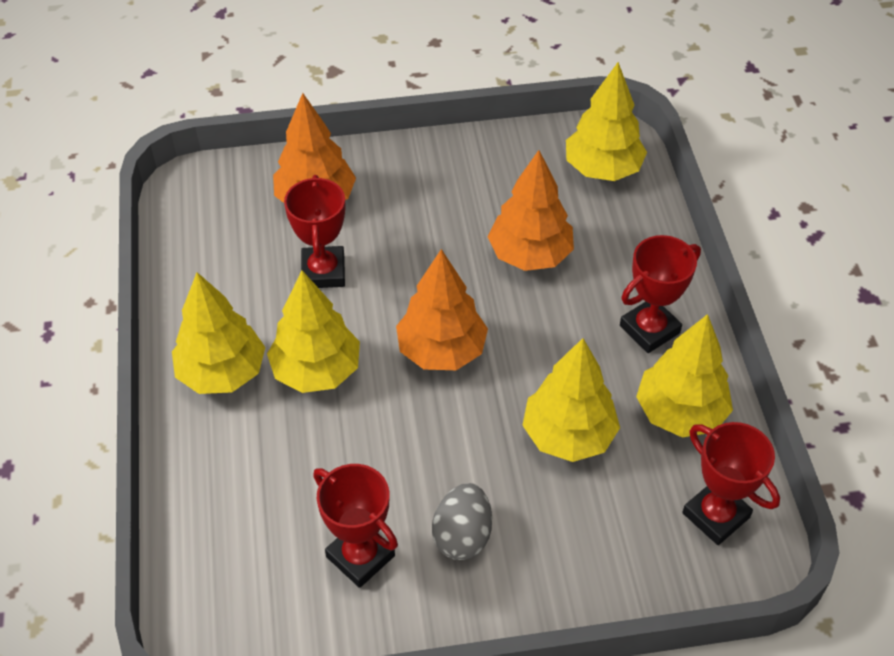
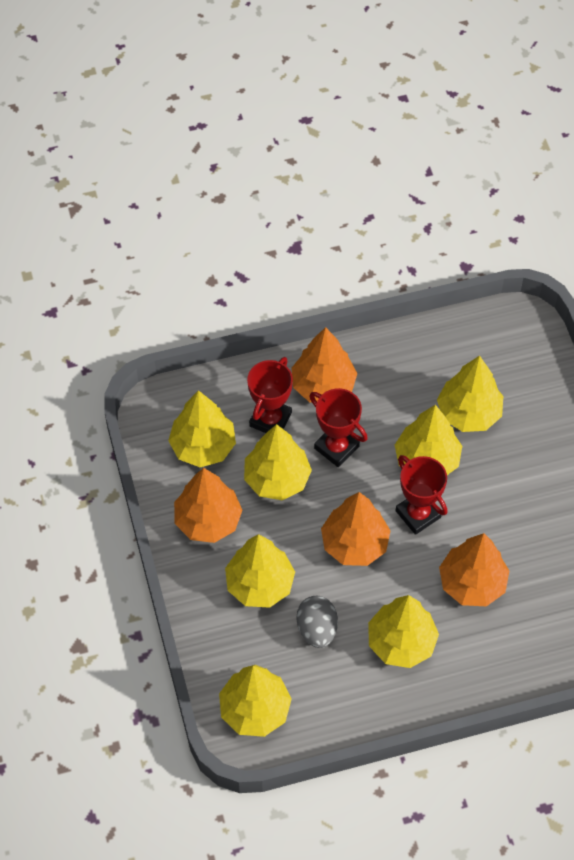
orange tree: [273,93,356,203] [396,249,488,370] [488,150,574,271] = 3 -> [174,468,243,543] [291,327,358,403] [321,492,391,566] [439,533,509,606] = 4
red trophy: [284,175,345,288] [313,464,398,588] [620,235,701,353] [682,422,780,545] = 4 -> [247,357,293,433] [309,388,368,467] [396,455,447,535] = 3
yellow tree: [172,272,265,394] [267,270,360,393] [522,338,620,462] [566,62,647,181] [636,314,733,437] = 5 -> [168,390,236,467] [219,665,292,737] [225,534,295,608] [244,424,312,500] [368,595,439,668] [395,405,462,475] [437,356,503,432] = 7

